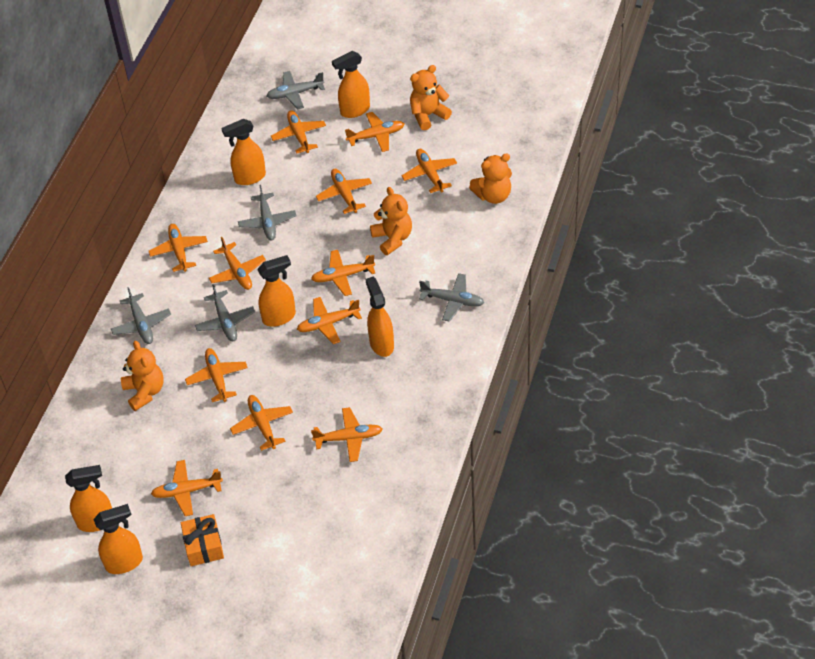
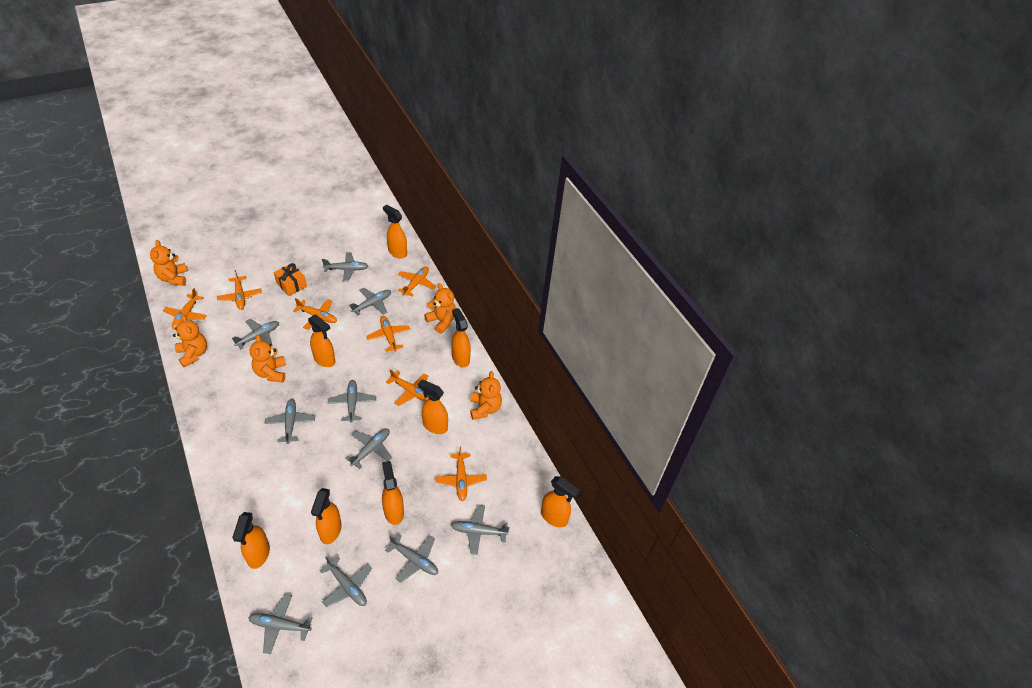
grey plane: [111,287,171,344] [195,284,255,341] [238,185,296,241] [267,71,325,109] [419,273,484,322] = 5 -> [232,319,279,349] [248,594,313,654] [264,399,315,444] [320,556,372,607] [322,252,368,281] [328,380,376,423] [345,428,392,469] [349,288,391,316] [385,534,438,583] [451,505,509,555] = 10
orange plane: [149,224,208,272] [151,460,223,516] [185,348,248,402] [209,237,266,290] [230,395,293,451] [271,110,326,154] [297,297,362,344] [311,250,376,296] [311,407,382,462] [316,169,372,214] [345,112,404,152] [402,149,457,193] = 12 -> [163,288,207,329] [217,270,262,310] [293,298,337,330] [366,316,411,352] [386,369,429,406] [398,266,436,296] [436,447,487,502] = 7
orange spray bottle: [65,465,112,532] [93,504,143,574] [221,119,266,185] [257,255,296,327] [332,51,370,118] [366,276,394,357] = 6 -> [232,512,270,569] [308,315,335,367] [311,488,342,544] [382,461,404,525] [383,205,407,258] [418,379,448,434] [452,308,471,367] [541,476,580,527] = 8
orange teddy bear: [121,341,164,411] [370,187,412,255] [410,65,452,130] [469,153,512,204] = 4 -> [150,240,188,286] [173,315,207,368] [250,335,286,383] [424,283,456,334] [470,371,502,420] = 5

